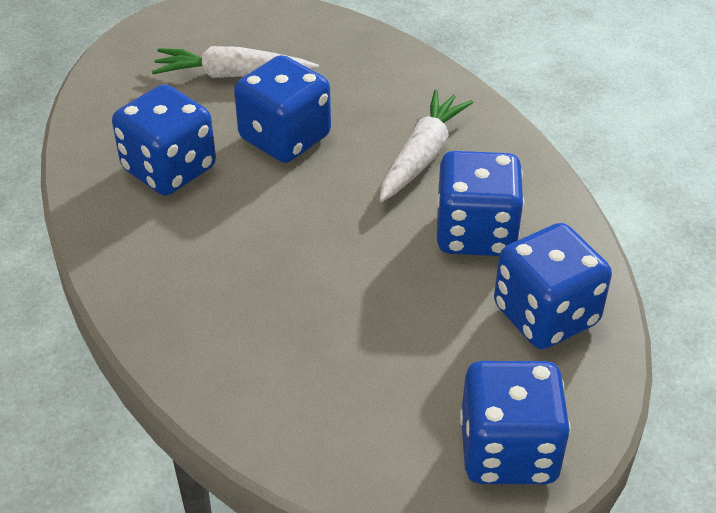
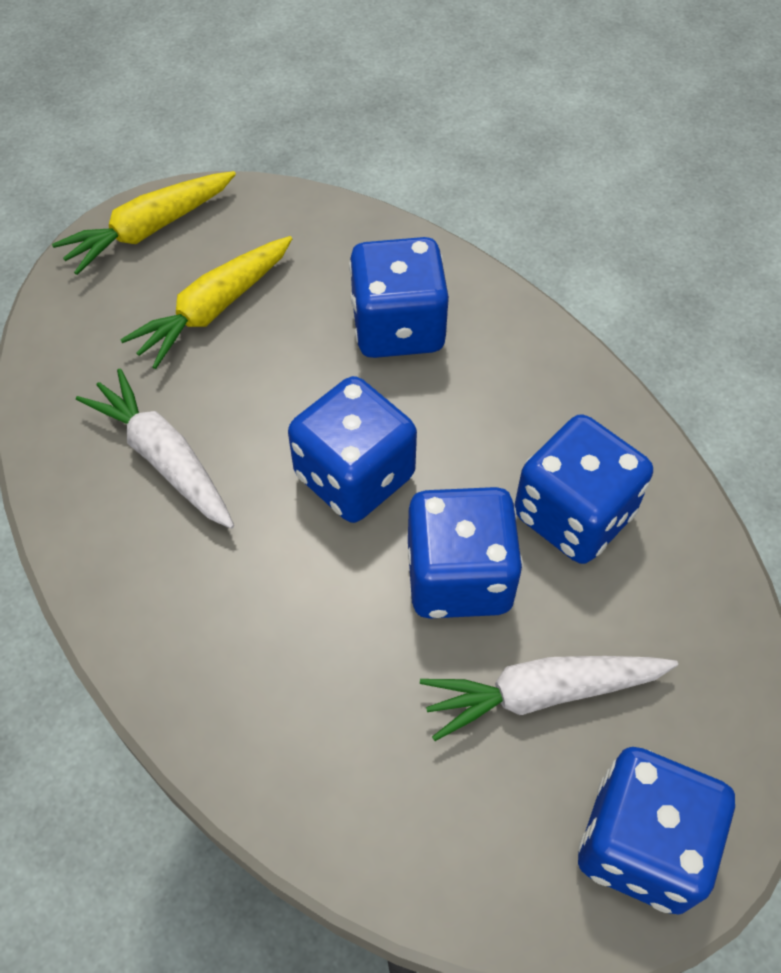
yellow carrot: none = 0 -> [52,171,236,275] [120,236,292,369] = 2

